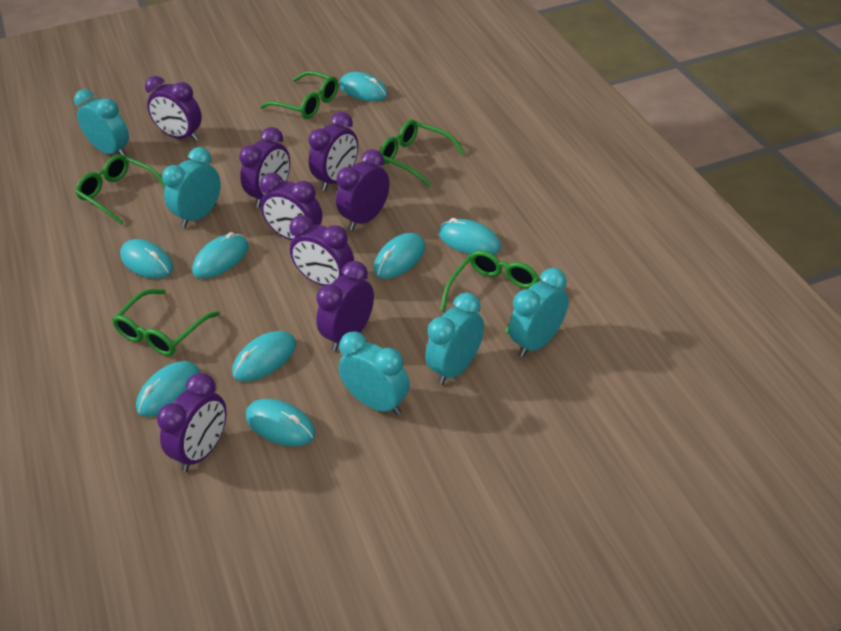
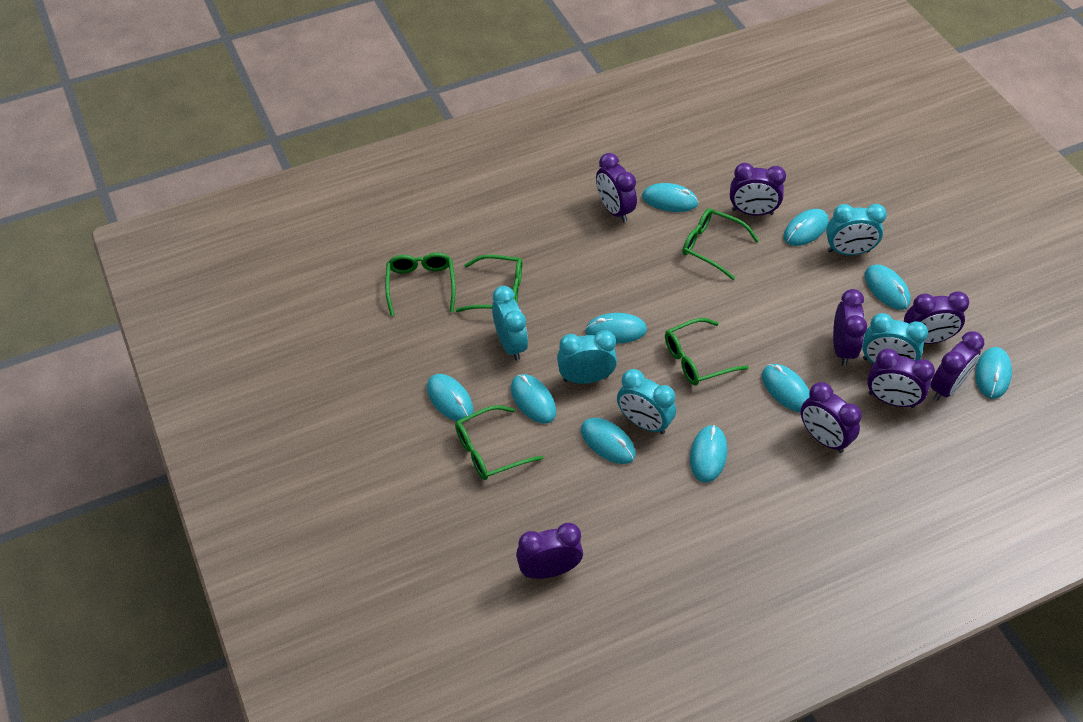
turquoise mouse: [120,239,173,279] [136,361,200,417] [192,232,249,279] [232,331,296,382] [246,399,315,446] [339,72,388,101] [374,233,425,279] [439,218,501,254] = 8 -> [427,374,473,421] [511,374,556,424] [581,418,636,464] [585,313,647,344] [642,183,699,212] [690,425,727,482] [762,364,810,412] [783,209,829,246] [865,264,911,310] [975,347,1012,399] = 10

